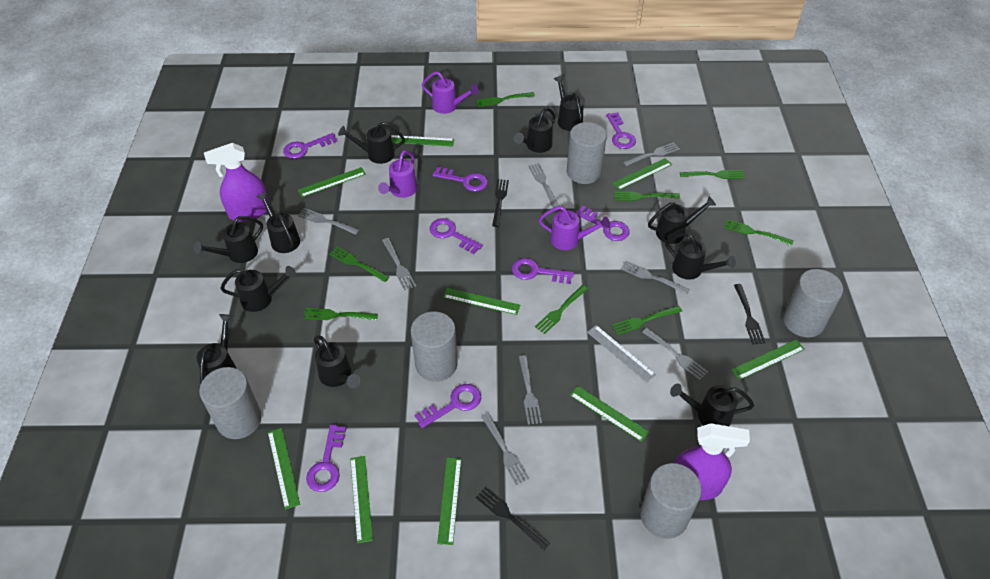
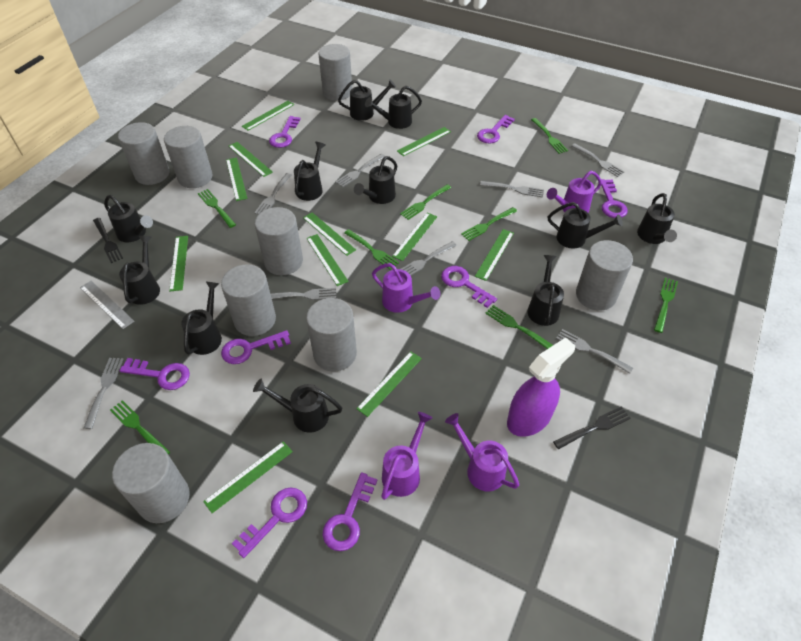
black fork: [476,487,550,550] [492,179,509,227] [734,284,766,344] = 3 -> [93,218,123,263] [553,407,631,449] = 2
green ruler: [268,428,300,510] [298,167,366,197] [350,456,373,543] [391,135,454,147] [437,458,461,545] [443,288,520,315] [570,386,649,442] [612,158,672,190] [731,340,805,380] = 9 -> [169,236,188,291] [203,441,293,513] [226,158,247,201] [229,142,273,177] [242,101,294,131] [303,212,356,256] [306,234,349,286] [356,351,422,417] [392,213,437,261] [397,127,451,156] [475,229,514,281] = 11
grey cylinder: [199,367,262,439] [411,312,458,382] [567,122,607,184] [640,463,702,539] [783,269,843,338] = 5 -> [112,443,190,523] [118,122,170,185] [164,126,213,188] [221,264,276,336] [255,207,303,275] [306,298,357,371] [318,44,352,101] [576,240,633,311] = 8
purple spray bottle: [204,143,269,221] [674,423,750,500] = 2 -> [507,337,575,437] = 1
purple watering can: [378,150,417,198] [422,71,479,114] [539,206,610,250] = 3 -> [372,263,440,313] [381,412,432,500] [445,413,519,491] [547,171,602,213] = 4

